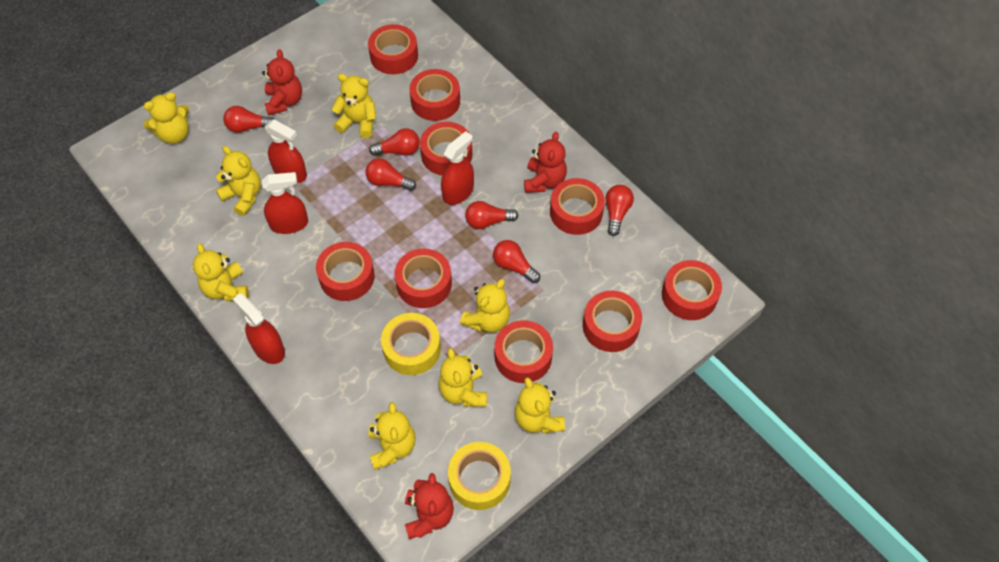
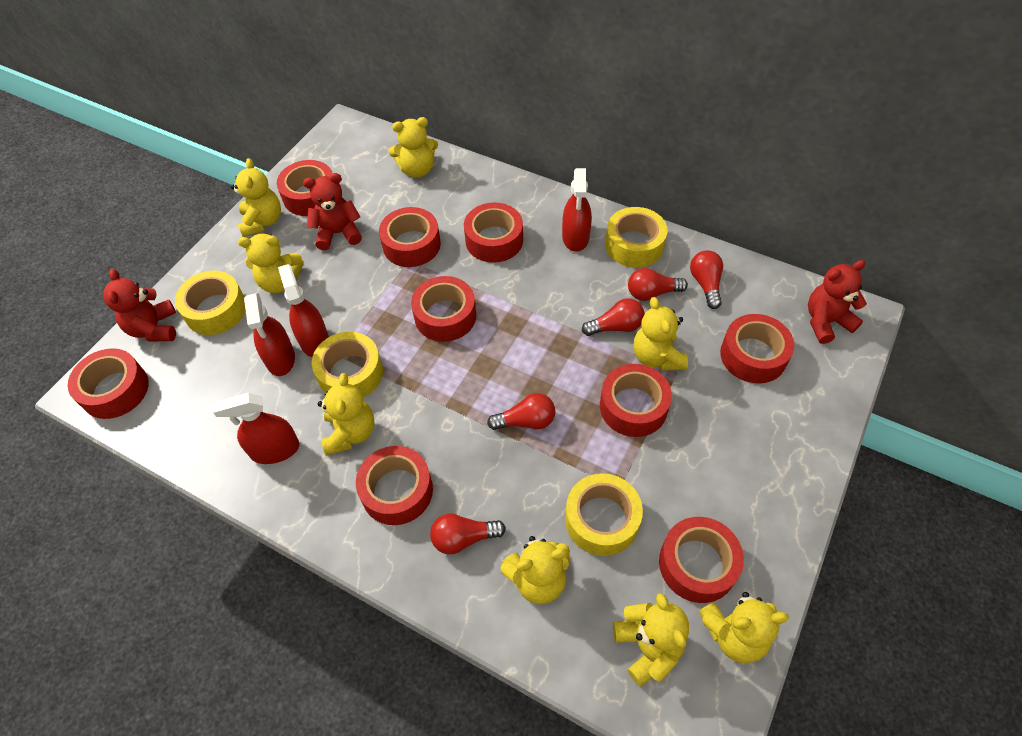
red light bulb: [223,106,275,133] [365,158,416,191] [369,128,420,156] [465,201,519,229] [493,240,540,283] [606,185,634,236] = 6 -> [430,514,506,554] [487,393,555,430] [582,298,645,336] [628,268,688,301] [690,250,723,309] = 5
yellow tape: [381,313,441,375] [448,442,511,510] = 2 -> [175,271,246,335] [312,332,383,398] [565,473,643,556] [605,207,668,268] = 4

